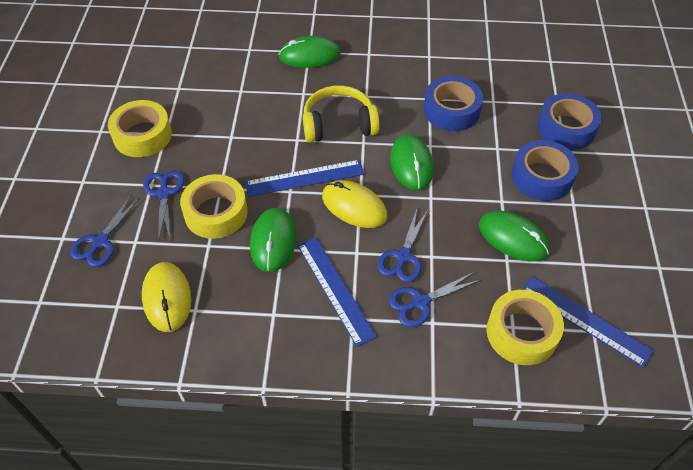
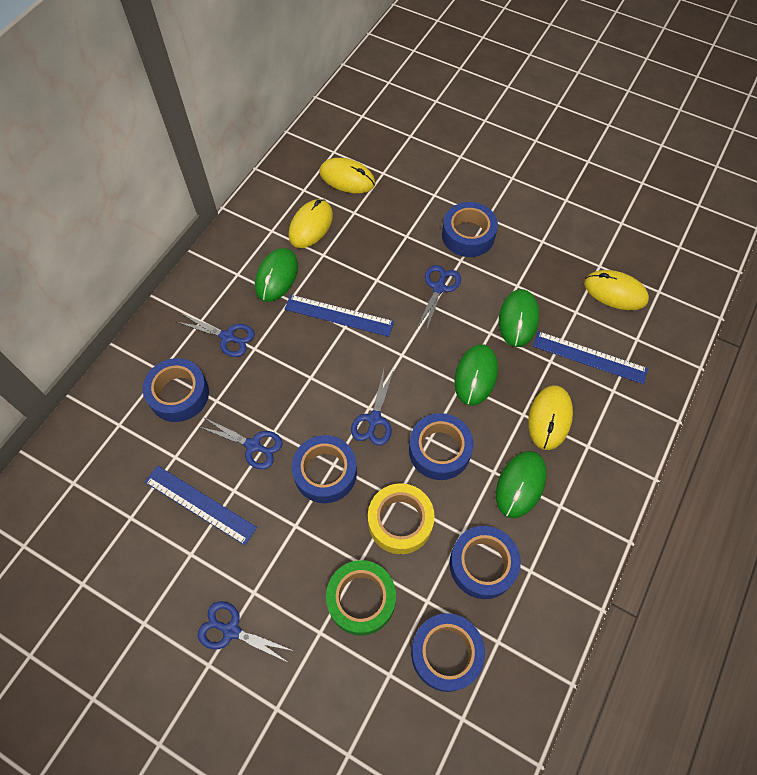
blue scissors: [70,195,140,267] [143,171,184,241] [377,209,428,282] [388,272,480,327] = 4 -> [178,314,255,357] [198,601,294,663] [200,418,283,469] [351,370,394,445] [417,265,461,332] = 5
blue tape: [424,76,483,131] [512,140,579,201] [537,93,602,150] = 3 -> [143,358,209,422] [292,435,357,503] [409,413,473,480] [411,613,485,692] [442,202,498,257] [449,526,521,599] = 6
green tape: none = 0 -> [326,560,396,636] = 1
yellow headphones: [303,85,380,143] = 1 -> none = 0
yellow mouse: [142,262,191,332] [322,180,387,228] = 2 -> [288,199,333,248] [320,158,375,193] [528,385,573,450] [584,270,649,310] = 4
yellow tape: [108,100,172,157] [180,174,248,239] [487,290,564,365] = 3 -> [368,483,435,554] = 1

